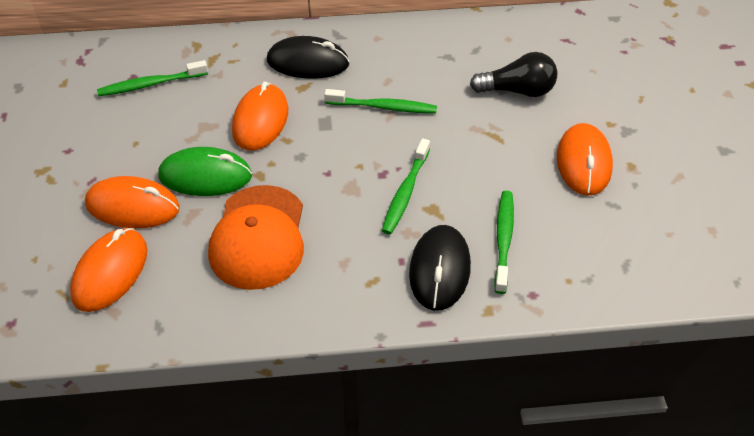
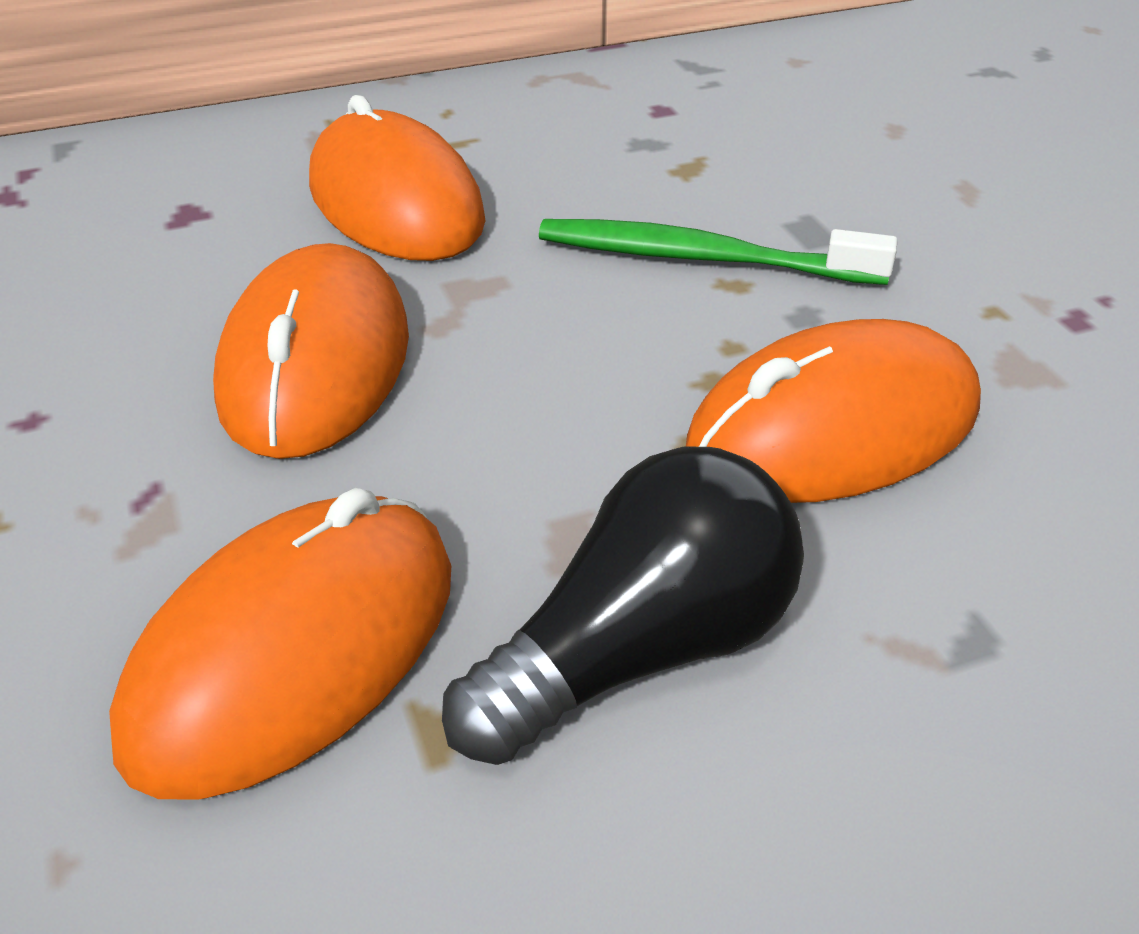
black mouse: [267,36,350,79] [409,225,471,311] = 2 -> none = 0
green mouse: [158,147,252,196] = 1 -> none = 0
green toothbrush: [97,60,208,96] [324,89,437,113] [382,138,430,234] [494,191,514,294] = 4 -> [539,219,897,285] = 1
orange cap: [208,185,304,290] = 1 -> none = 0

